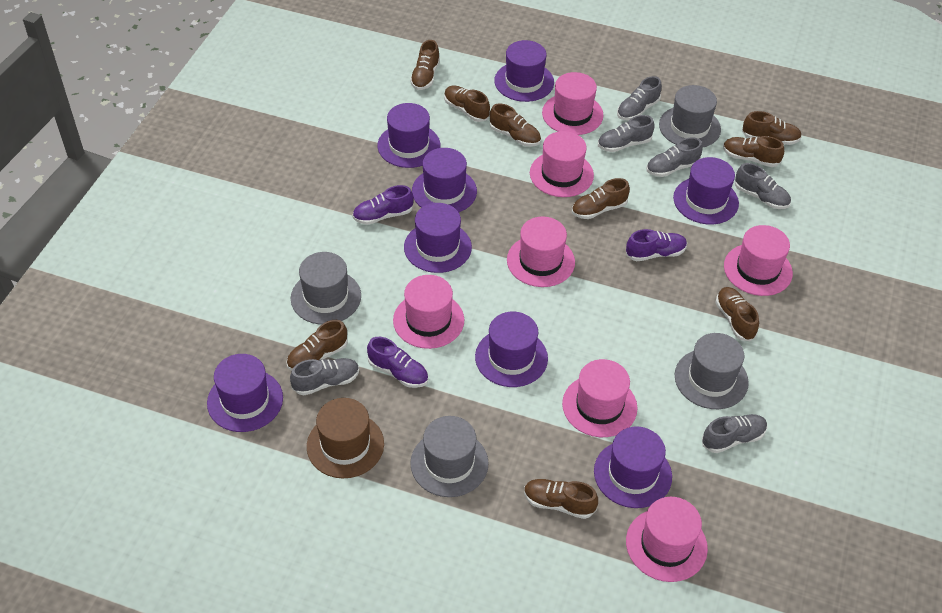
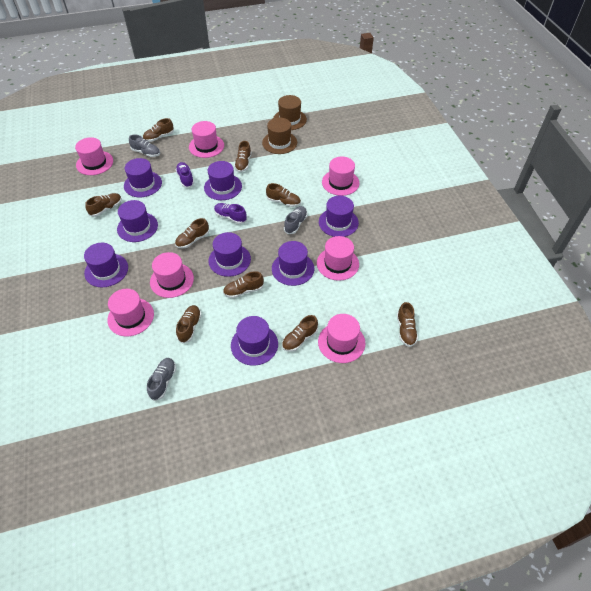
brown hat: [307,398,384,478] = 1 -> [262,118,297,154] [273,95,307,130] = 2
grey hat: [291,252,361,325] [410,416,489,497] [659,85,721,147] [675,333,749,409] = 4 -> none = 0
grey shoe: [290,358,359,395] [598,115,655,152] [617,76,662,121] [646,137,703,177] [702,414,767,453] [735,163,791,209] = 6 -> [129,134,160,157] [147,358,176,401] [284,206,307,234] = 3
purple shoe: [352,185,413,225] [367,337,428,388] [626,229,687,261] = 3 -> [175,162,194,188] [214,203,247,224] = 2

